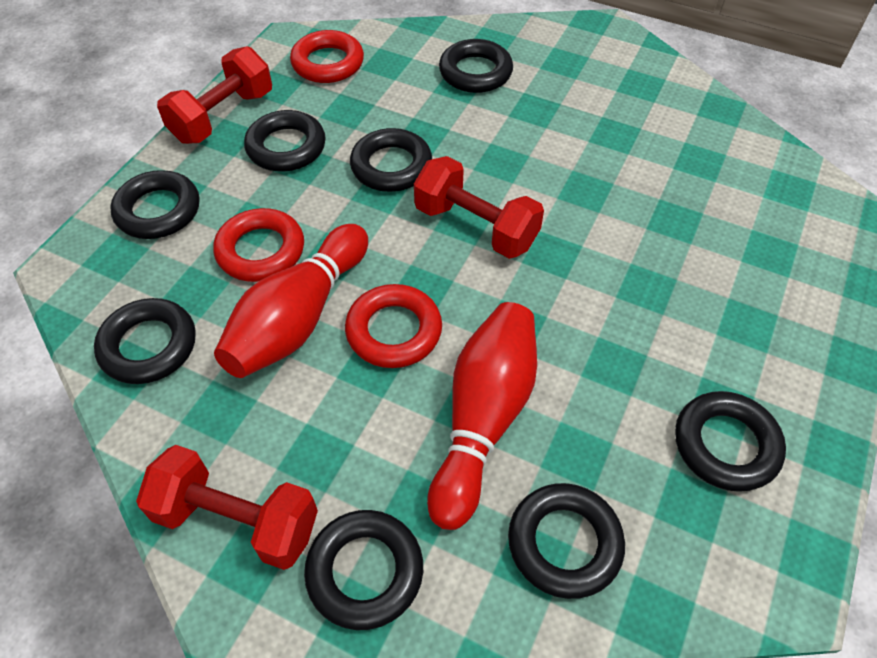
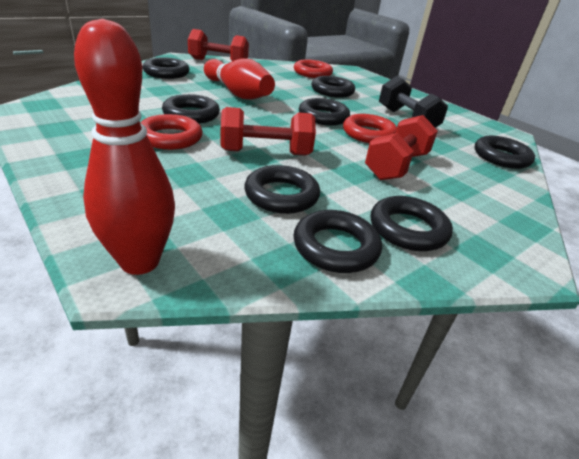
black dumbbell: none = 0 -> [379,76,448,128] = 1

